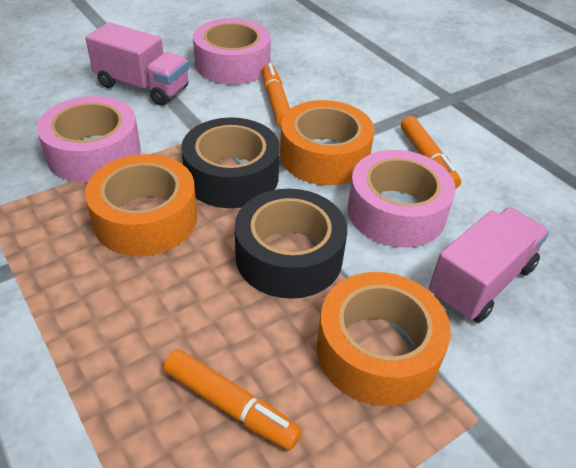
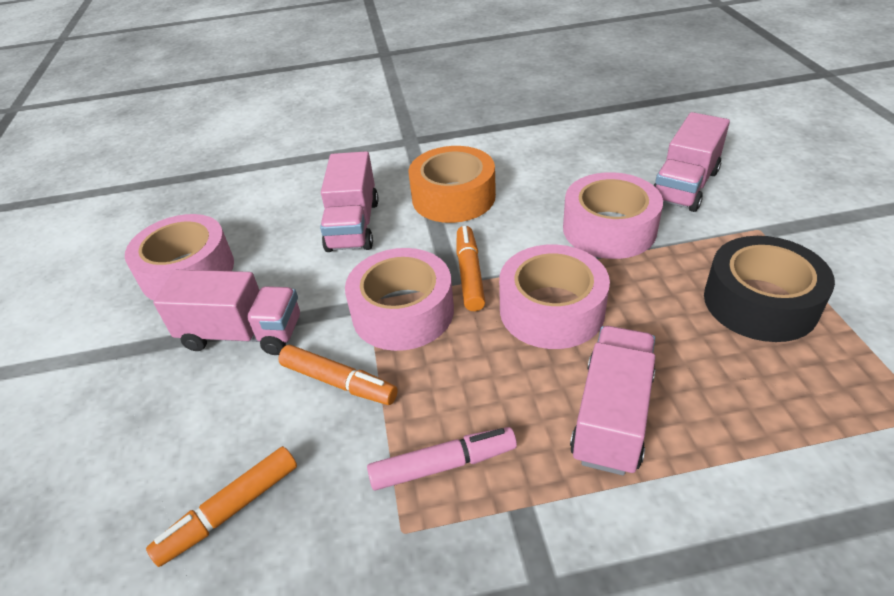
black tape: [181,117,280,208] [235,189,347,299] = 2 -> [704,236,835,342] = 1
orange tape: [85,154,197,256] [280,100,374,185] [317,272,451,406] = 3 -> [408,146,496,223] = 1
pink marker: none = 0 -> [367,427,517,491] = 1
pink tape: [37,96,141,183] [193,18,271,84] [347,150,455,247] = 3 -> [125,214,234,300] [345,248,454,351] [499,244,610,349] [563,172,663,259] = 4
pink truck: [86,22,189,106] [429,207,549,323] = 2 -> [153,270,300,355] [320,151,379,252] [570,326,656,476] [654,112,730,212] = 4

